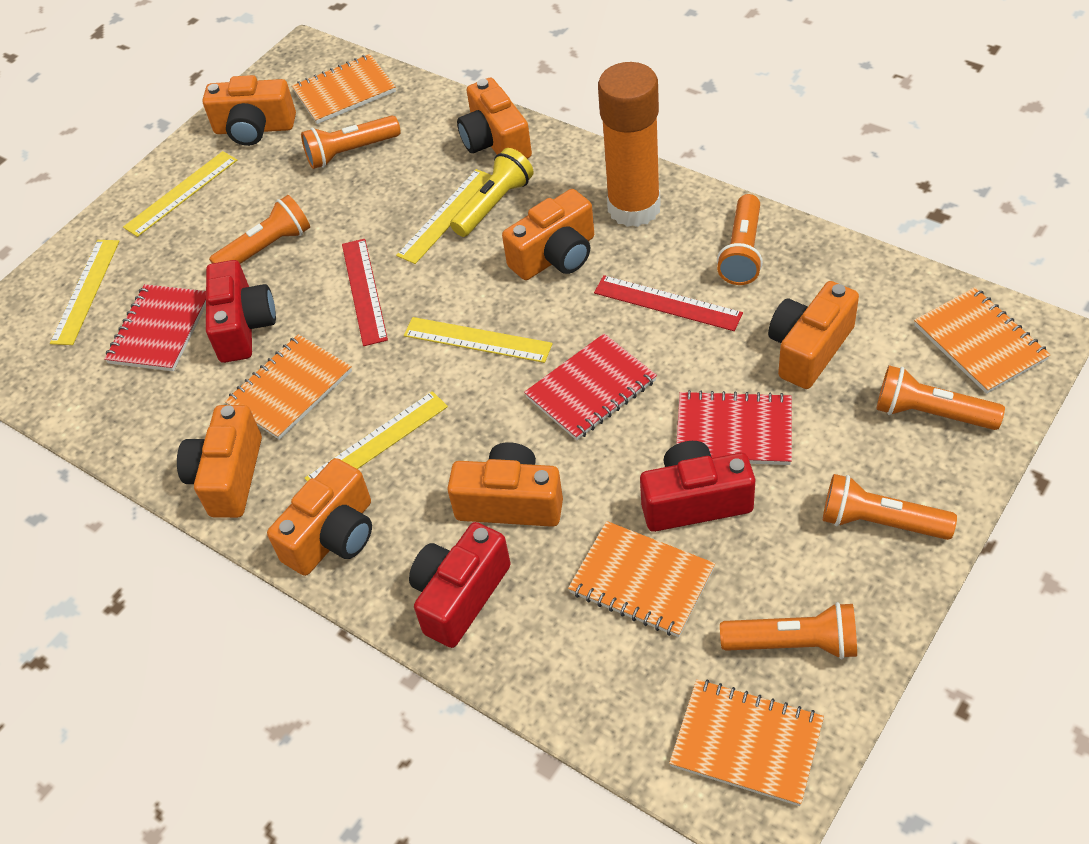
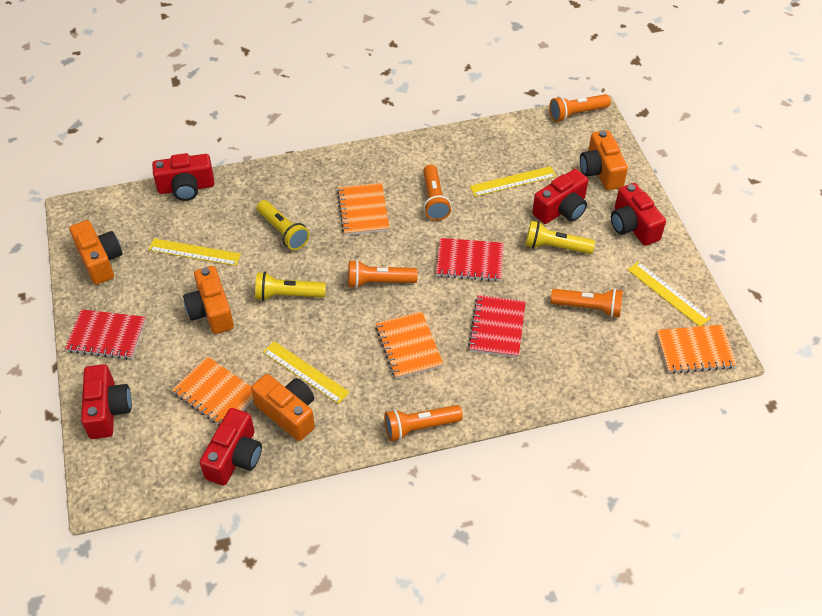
orange camera: [177,405,262,518] [203,75,296,146] [267,458,372,576] [447,442,563,527] [457,78,532,159] [502,189,594,280] [768,281,859,389] = 7 -> [70,220,122,285] [183,266,234,334] [251,374,315,441] [580,130,628,190] = 4
orange flashlight: [209,195,310,264] [301,116,401,169] [717,194,763,285] [720,602,857,659] [823,474,957,540] [876,365,1005,430] = 6 -> [348,260,418,289] [384,405,463,441] [423,164,451,220] [549,94,611,122] [551,288,623,318] = 5
orange glue stick: [598,62,661,227] = 1 -> none = 0
orange notebook: [225,334,352,440] [292,54,396,124] [568,521,715,637] [669,679,824,806] [914,287,1051,394] = 5 -> [172,356,253,427] [337,183,389,235] [375,311,444,379] [656,325,737,374] = 4
red camera: [206,260,276,363] [409,522,511,648] [640,441,755,532] = 3 -> [81,364,132,439] [152,153,214,201] [200,408,262,486] [532,169,588,224] [611,183,666,246] = 5
red ruler: [342,239,388,346] [594,275,743,331] = 2 -> none = 0
yellow flashlight: [450,148,534,237] = 1 -> [255,272,326,301] [257,200,309,250] [525,221,595,254] = 3
yellow ruler: [50,240,120,345] [123,151,237,237] [305,391,448,482] [396,169,491,264] [404,317,553,363] = 5 -> [148,238,241,266] [263,341,350,404] [470,166,556,197] [628,262,711,327] = 4

